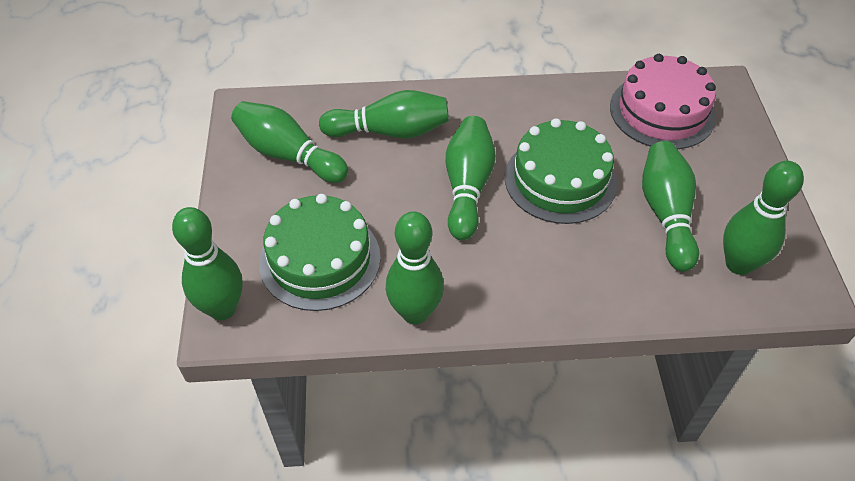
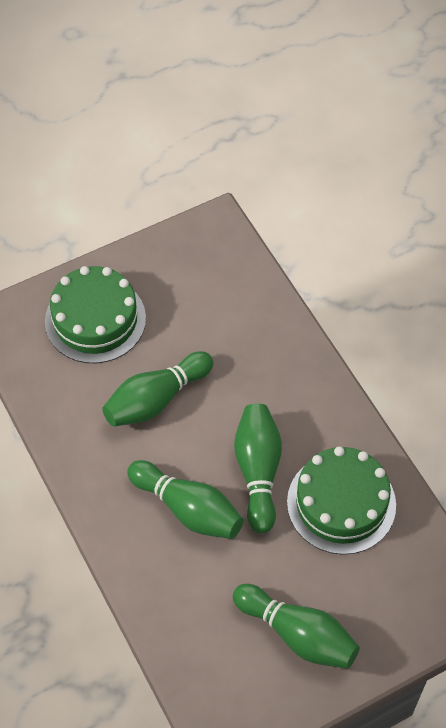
green bowling pin: [172,207,243,320] [231,101,348,183] [319,90,449,139] [386,211,444,324] [446,116,496,240] [642,141,699,272] [723,161,804,275] = 7 -> [102,351,213,427] [127,460,243,539] [233,584,360,669] [234,404,282,533] = 4
pink cake: [610,54,716,149] = 1 -> none = 0

